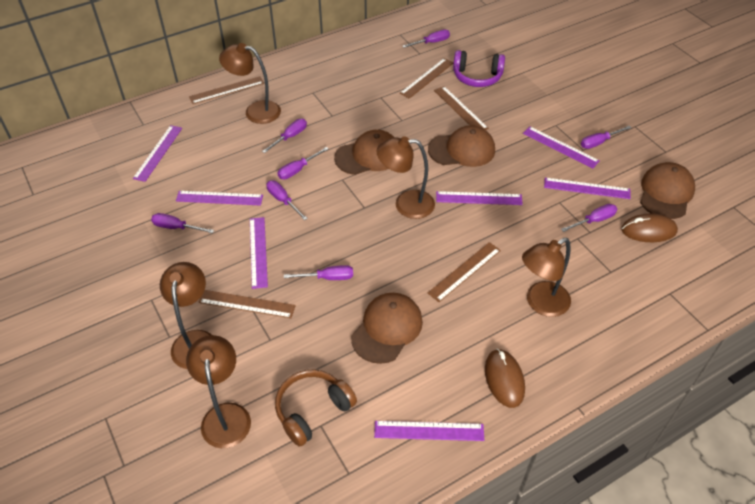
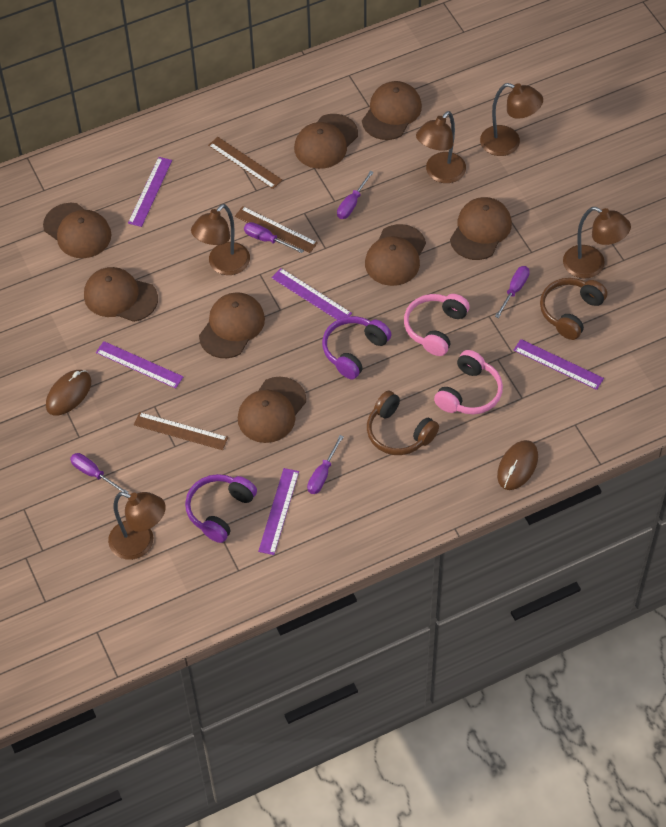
brown cap: [334,130,394,175] [351,293,423,364] [428,125,495,167] [640,162,695,219] = 4 -> [43,203,111,258] [84,267,158,322] [199,292,265,358] [238,377,306,443] [294,114,358,169] [362,81,422,140] [365,224,426,286] [450,197,512,260] = 8
brown headphones: [275,369,357,447] = 1 -> [367,391,439,455] [540,278,607,340] = 2
brown ruler: [189,76,264,104] [199,290,296,318] [400,58,453,99] [428,242,501,302] [434,86,489,130] = 5 -> [134,412,228,450] [208,137,283,189] [235,206,318,253] = 3
pink headphones: none = 0 -> [404,294,470,356] [434,350,503,414] = 2
purple headphones: [453,50,505,87] = 1 -> [185,474,257,543] [322,316,392,380] = 2
purple ruler: [133,125,182,182] [176,191,263,206] [250,217,268,289] [374,421,484,441] [436,191,523,205] [523,127,600,168] [544,178,631,199] = 7 -> [96,341,183,389] [128,157,172,227] [258,468,299,555] [271,268,352,320] [514,339,604,390] = 5
purple screwdriver: [151,213,214,233] [262,119,307,153] [266,180,308,220] [277,147,329,179] [284,265,353,280] [403,30,450,48] [561,204,617,232] [581,126,632,149] = 8 -> [70,453,128,493] [244,222,304,253] [307,435,344,494] [337,171,374,219] [495,266,530,318] = 5

